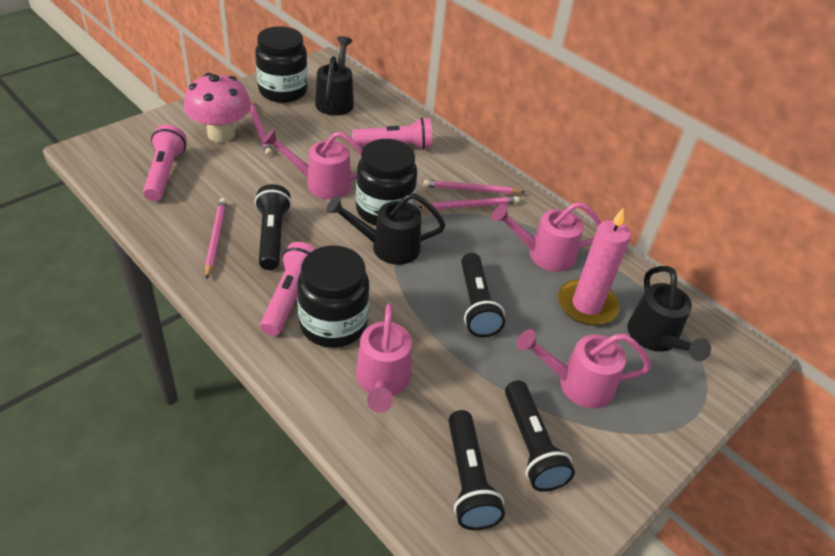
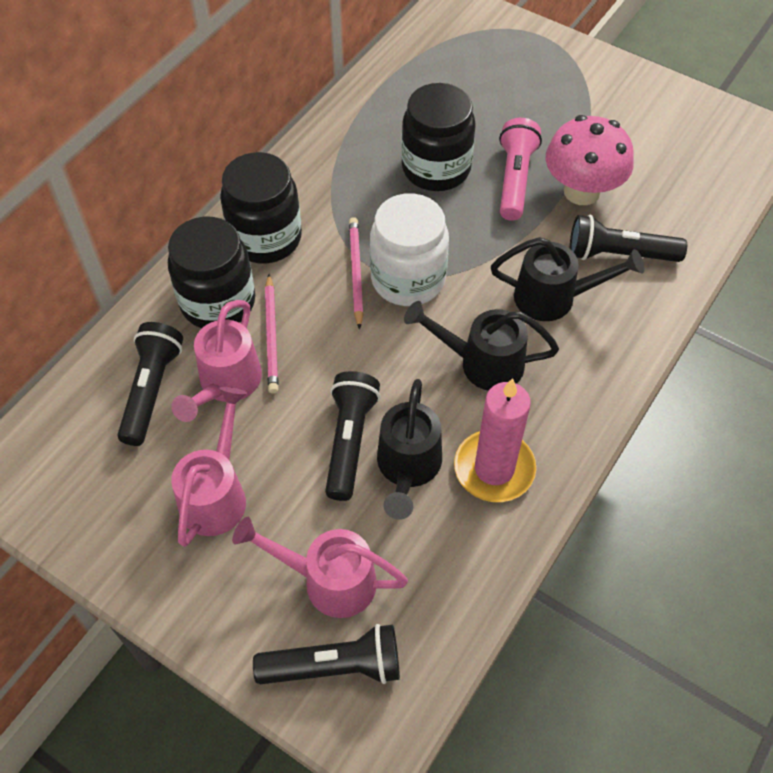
pink flashlight: [143,124,187,201] [260,242,316,336] [352,117,432,150] = 3 -> [499,118,542,221] = 1
pink pencil: [205,198,227,279] [250,101,272,156] [418,196,519,209] [423,180,525,194] = 4 -> [265,274,279,394] [349,217,364,330] = 2
pink watering can: [262,129,362,199] [356,303,412,413] [492,202,601,272] [517,329,651,408] = 4 -> [171,300,262,422] [171,387,247,547] [232,517,408,618] = 3
white jar: none = 0 -> [370,193,449,306] = 1

